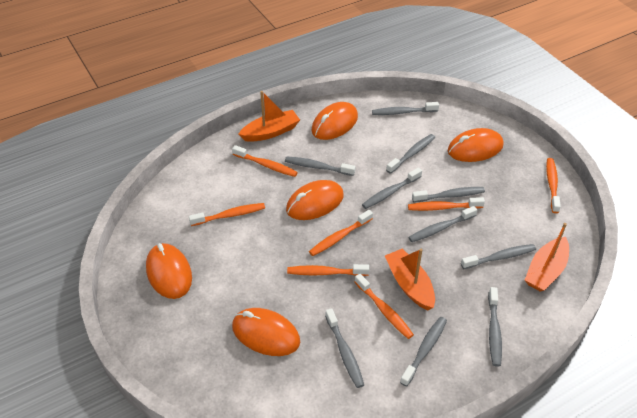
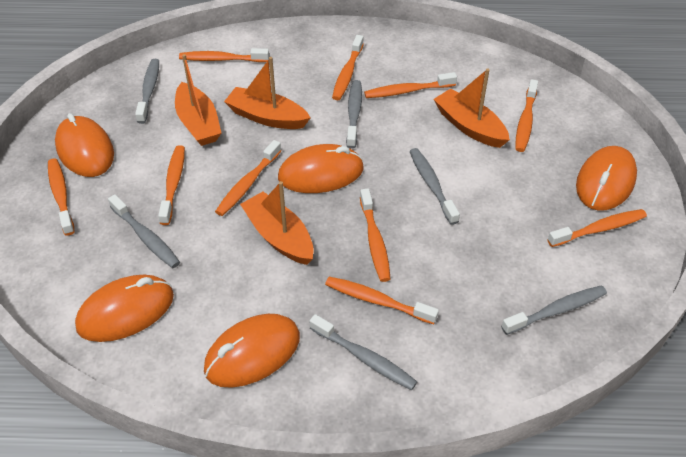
grey toothbrush: [285,157,355,176] [325,308,364,388] [362,168,422,209] [372,102,439,115] [386,134,435,174] [400,317,447,387] [408,206,478,242] [412,187,485,202] [461,244,536,269] [488,287,502,367] = 10 -> [108,194,180,268] [135,59,159,124] [310,314,417,390] [346,80,362,149] [410,148,460,225] [501,285,607,335] = 6
orange boat: [239,91,300,142] [385,248,435,310] [525,223,569,292] = 3 -> [175,54,221,146] [224,57,311,129] [240,181,314,265] [434,68,510,148] = 4
orange toothbrush: [189,203,265,226] [232,145,298,177] [287,264,369,276] [309,210,373,256] [355,274,414,339] [408,197,485,211] [546,158,561,213] = 7 -> [48,158,75,236] [158,145,185,225] [179,48,269,62] [215,140,281,216] [325,277,439,324] [332,35,364,100] [360,189,390,282] [364,72,457,98] [515,79,538,152] [547,209,647,247] = 10

